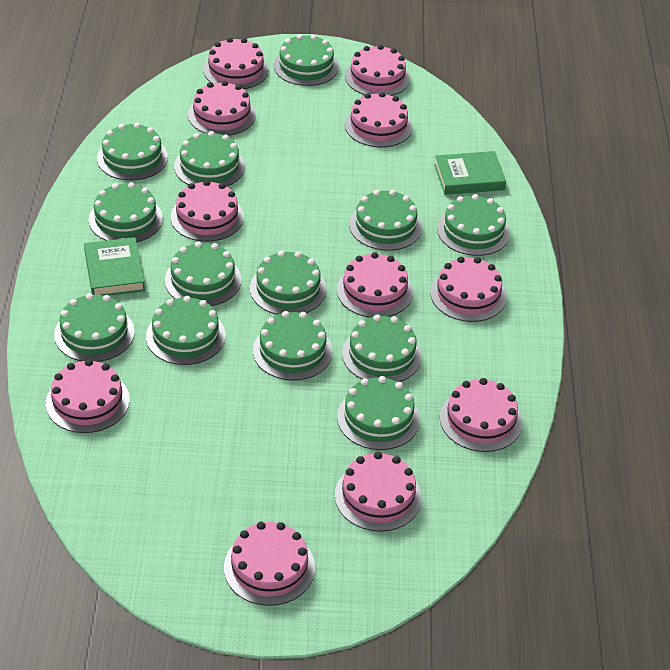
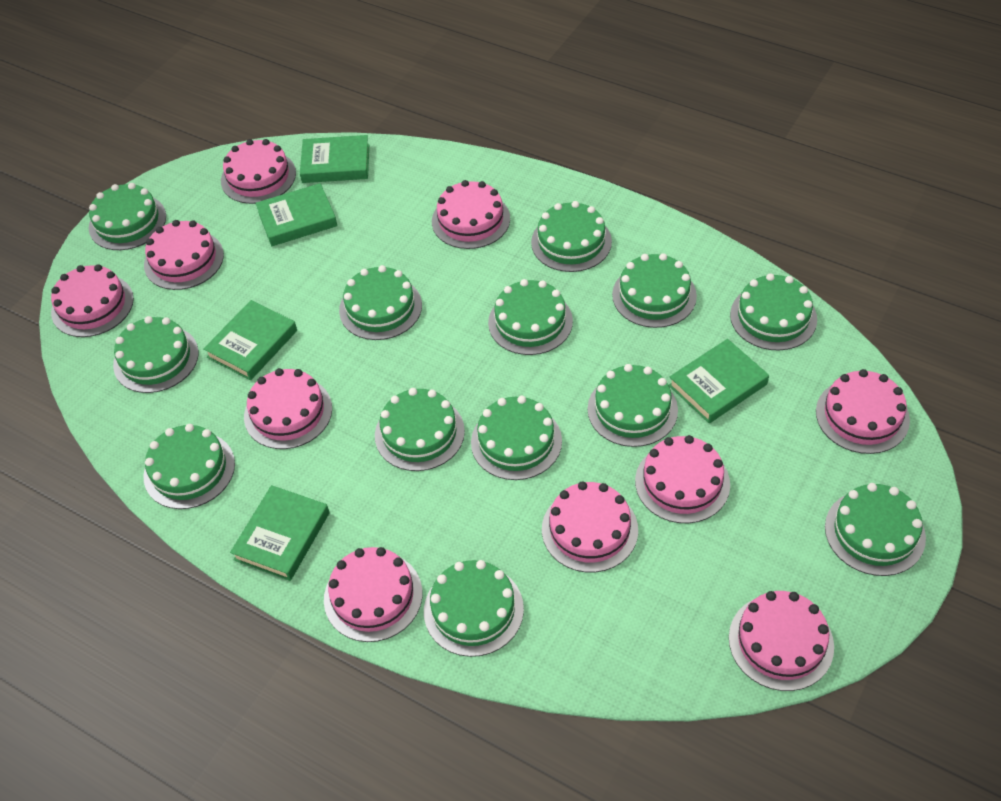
green book: [84,237,145,296] [434,151,506,195] = 2 -> [203,300,297,380] [230,485,330,581] [255,183,337,246] [300,135,369,183] [669,339,769,423] = 5
pink cake: [46,359,130,433] [170,180,244,242] [188,81,256,136] [203,37,269,89] [224,522,315,606] [335,452,422,532] [337,252,413,318] [345,45,410,96] [345,92,413,147] [430,257,507,322] [440,378,523,452] = 11 -> [51,264,134,337] [144,220,224,290] [221,139,296,204] [244,368,332,449] [324,547,422,642] [432,180,510,249] [542,481,638,573] [635,435,730,523] [729,591,834,691] [816,369,910,454] = 10

